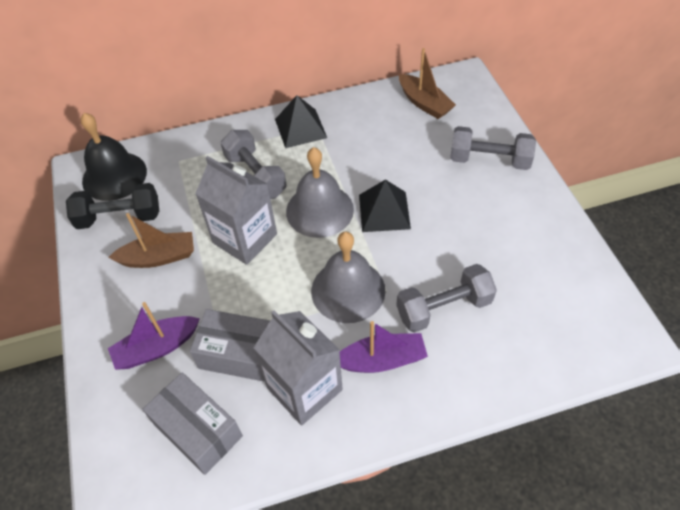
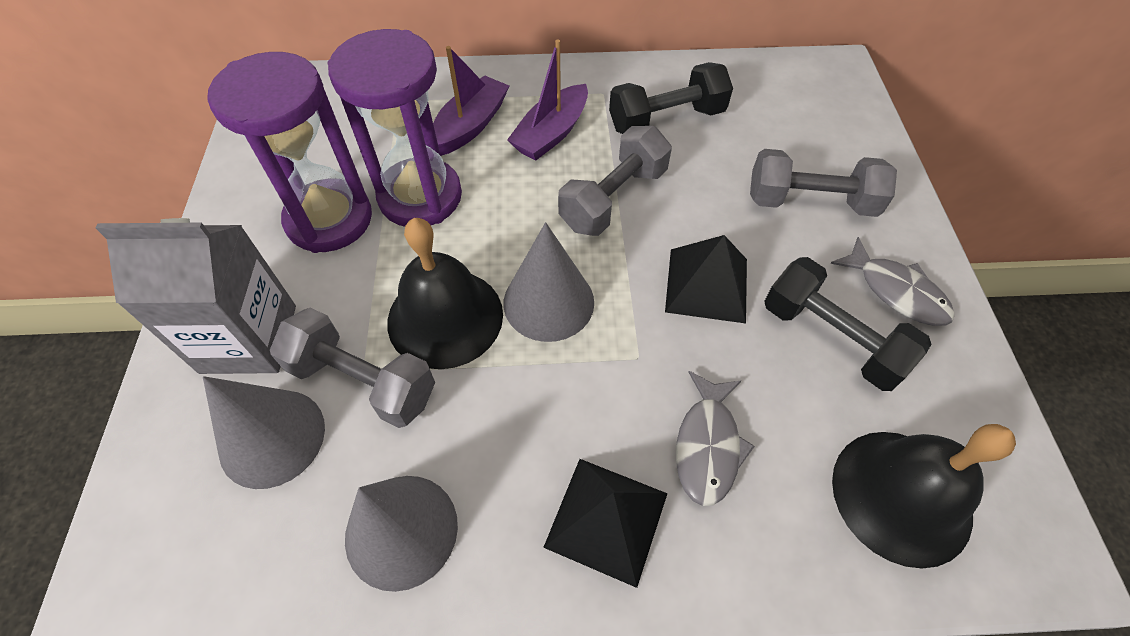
black bell: [81,113,147,201] = 1 -> [388,218,503,369] [832,424,1016,568] = 2
black dumbbell: [66,183,159,229] = 1 -> [609,62,733,134] [764,257,931,391] = 2
brown boat: [108,213,194,268] [399,48,456,119] = 2 -> none = 0
grey bell: [286,147,354,238] [311,231,385,323] = 2 -> none = 0
grey box: [142,372,243,475] [190,309,270,382] = 2 -> none = 0
grey carton: [195,156,277,265] [254,310,343,425] = 2 -> [96,218,296,374] = 1
grey cone: none = 0 -> [203,376,325,489] [345,476,458,592] [504,222,594,342] = 3
grey fish: none = 0 -> [676,371,755,506] [831,237,955,326] = 2
purple hourglass: none = 0 -> [207,52,372,253] [327,29,462,227] = 2

